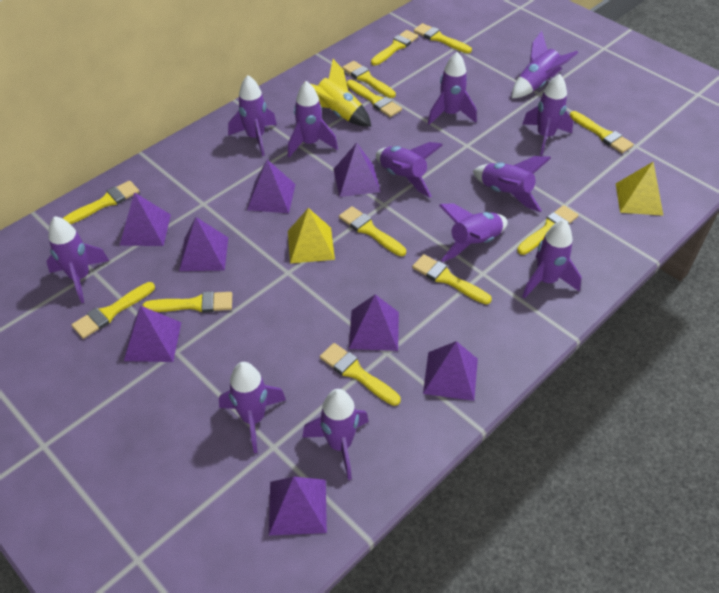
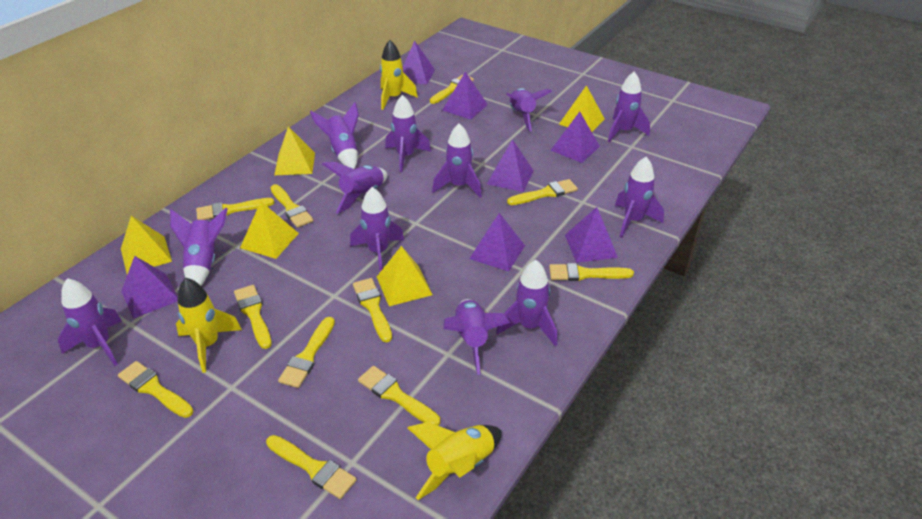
purple pyramid: [120,192,171,246] [124,306,181,362] [179,217,228,271] [247,160,296,213] [269,477,327,535] [333,143,381,197] [349,294,399,351] [423,341,478,401] = 8 -> [121,256,178,319] [403,41,435,84] [442,72,488,120] [469,213,525,271] [487,139,534,192] [550,112,600,163] [565,207,618,263] = 7
yellow brush: [63,181,139,224] [72,282,155,339] [142,291,232,313] [320,343,400,406] [339,206,406,256] [342,61,396,98] [347,80,402,117] [371,30,418,65] [412,254,492,304] [414,23,472,53] [517,205,578,255] [570,111,634,153] = 12 -> [118,361,193,418] [196,198,274,220] [234,285,271,349] [266,435,357,499] [270,184,314,228] [278,317,335,388] [353,278,392,343] [358,366,440,426] [430,74,474,104] [507,179,578,205] [549,263,634,281] = 11
yellow pyramid: [288,208,335,263] [616,162,663,216] = 2 -> [121,216,172,274] [240,202,299,259] [274,126,315,175] [377,246,433,306] [559,85,605,132] = 5
yellow rocket: [303,59,371,126] = 1 -> [176,278,242,373] [380,40,418,110] [408,422,502,500] = 3

